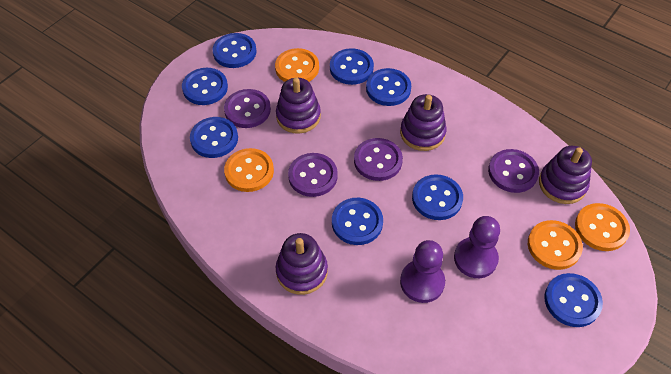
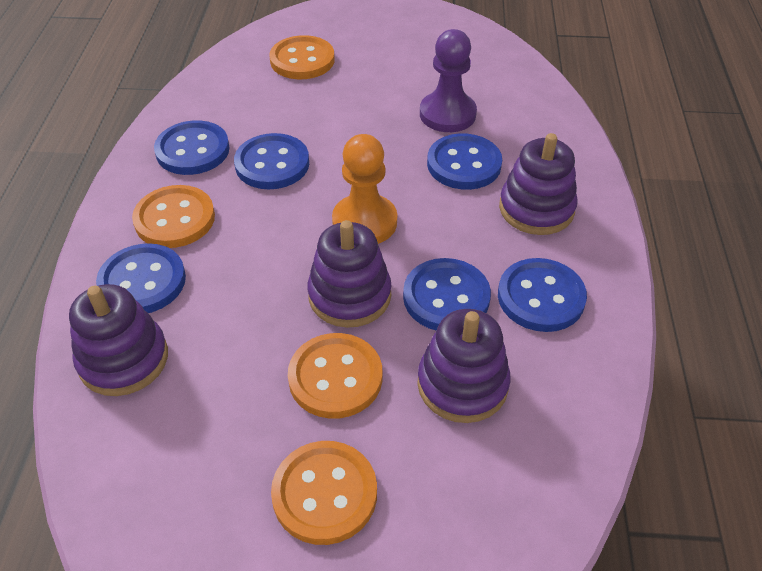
blue button: [182,68,228,105] [190,117,238,158] [213,33,257,68] [330,48,374,85] [332,198,383,245] [366,68,411,106] [412,174,463,220] [544,273,603,327] = 8 -> [96,243,186,313] [154,120,230,175] [234,133,309,189] [403,258,491,331] [427,133,502,190] [498,258,587,332] = 6
orange pawn: none = 0 -> [332,134,397,244] = 1
purple button: [224,89,271,128] [288,153,338,197] [354,138,403,181] [488,149,539,193] = 4 -> none = 0
purple pawn: [400,240,445,303] [454,216,500,278] = 2 -> [420,29,477,132] = 1

